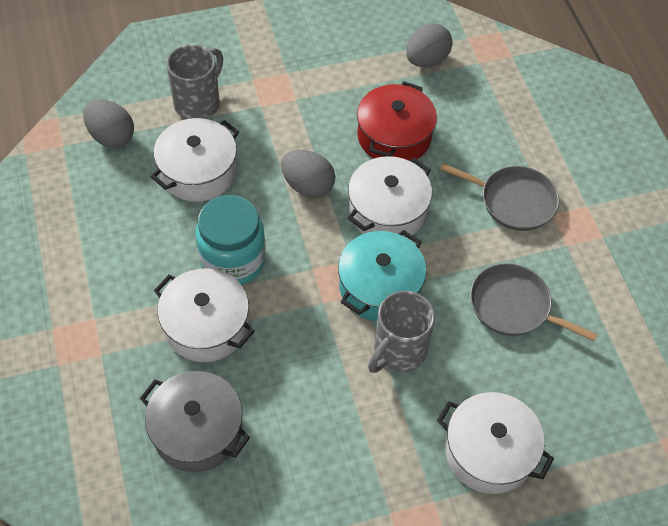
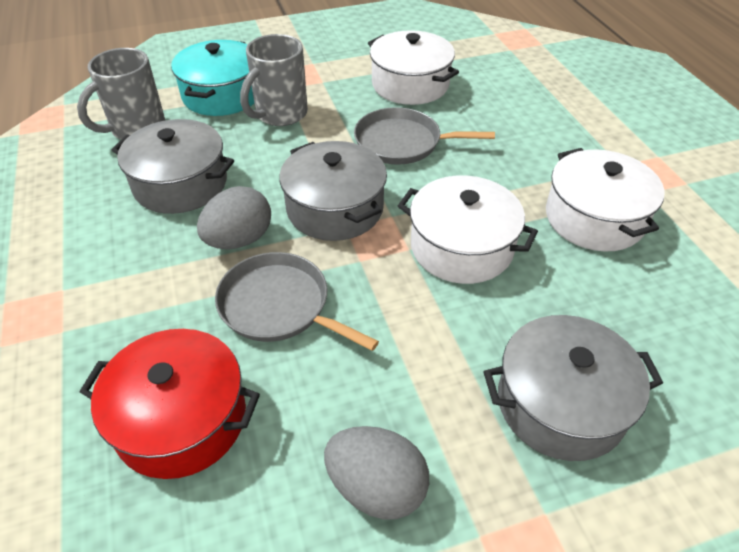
grey egg: [83,99,134,148] [281,150,335,198] [406,23,452,67] = 3 -> [197,186,271,249] [324,426,429,520] = 2
grey pot: [140,371,250,472] = 1 -> [112,119,234,214] [279,141,387,241] [484,315,663,461] = 3
turquoise jar: [195,195,266,285] = 1 -> none = 0
white pot: [151,118,239,202] [154,268,255,362] [348,156,432,238] [437,392,554,494] = 4 -> [368,30,459,105] [398,175,538,284] [546,148,665,252] = 3

